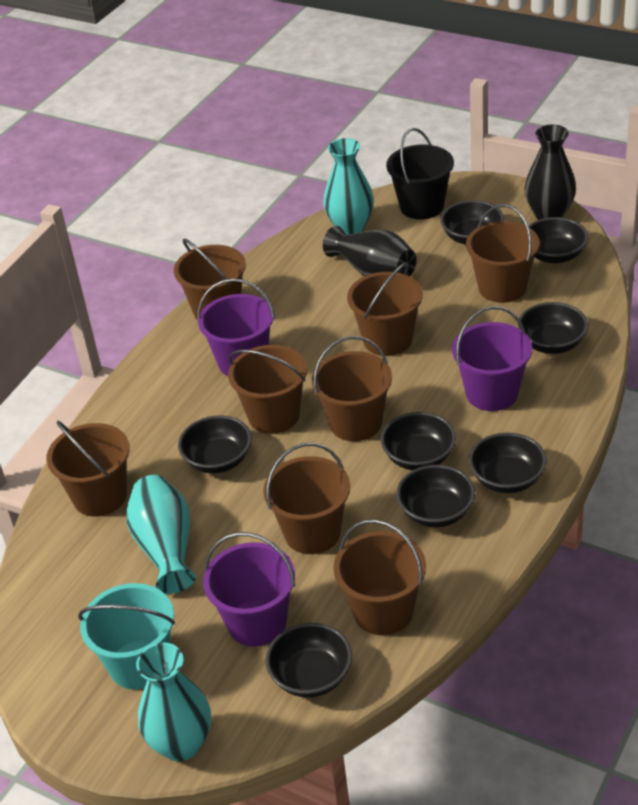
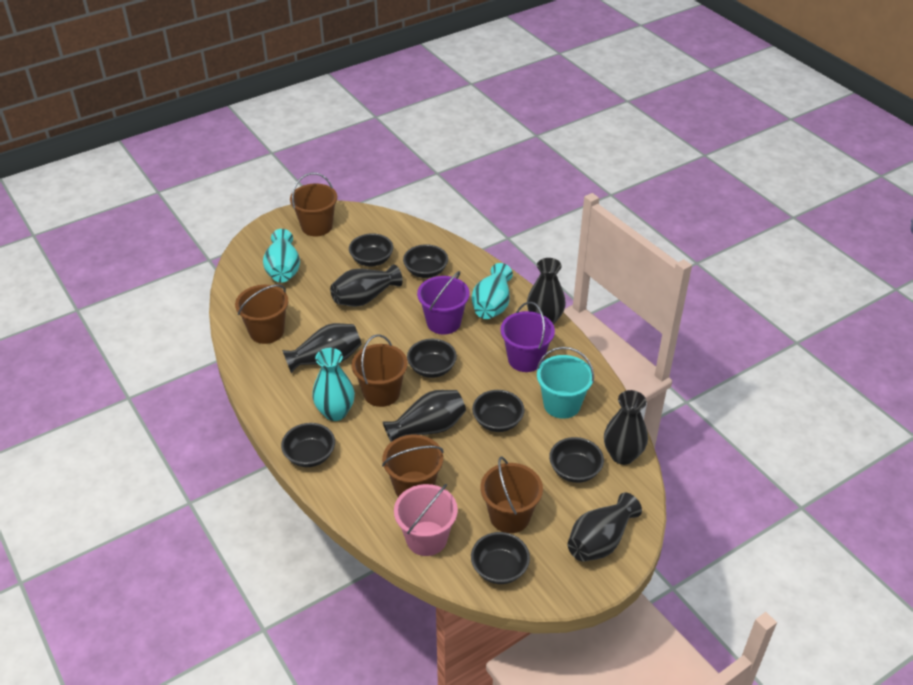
black bowl: [178,415,252,473] [266,623,352,698] [381,412,456,470] [396,465,475,527] [440,200,504,244] [469,433,547,493] [517,302,588,354] [529,217,588,264] = 8 -> [281,423,335,467] [349,233,393,266] [403,244,448,278] [407,339,457,378] [471,532,530,584] [472,390,525,432] [549,437,604,483] = 7
black bucket: [386,128,454,219] = 1 -> none = 0
black vase: [323,226,416,276] [525,124,576,220] = 2 -> [282,323,362,373] [330,265,403,307] [383,390,466,442] [527,258,566,325] [568,493,642,562] [604,390,648,465] = 6
brown bucket: [47,421,130,517] [174,238,246,321] [228,345,307,434] [263,443,350,554] [312,336,392,441] [333,519,426,635] [347,262,423,356] [466,204,540,303] = 8 -> [235,285,288,344] [290,173,337,236] [352,335,408,407] [382,435,444,497] [480,457,543,533] = 5
pink bucket: none = 0 -> [394,484,458,556] = 1
purple bucket: [197,278,275,376] [203,532,295,647] [452,306,532,411] = 3 -> [417,271,470,335] [500,302,555,372] = 2

